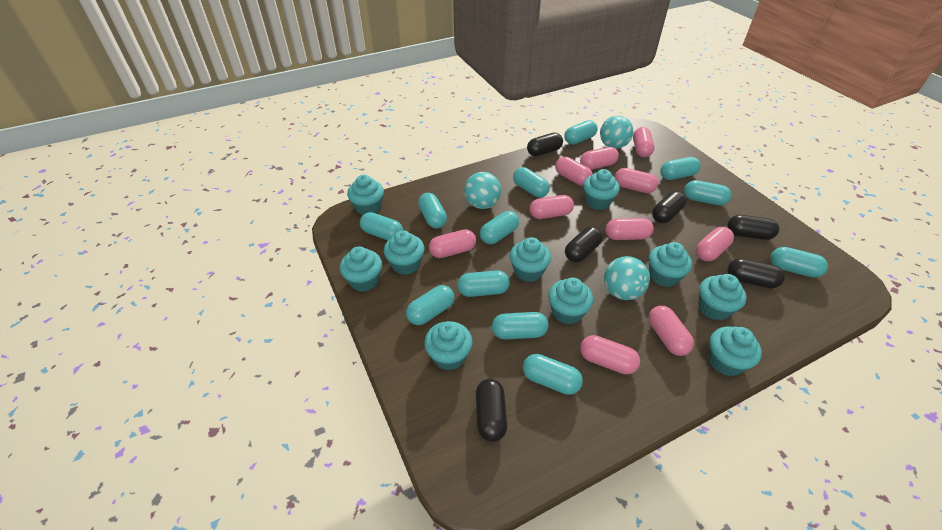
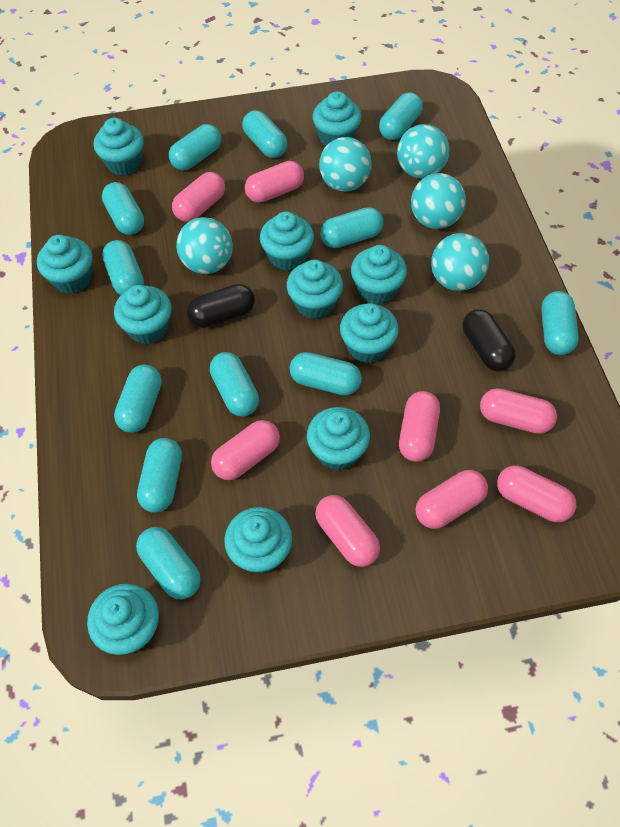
black capsule: [476,379,507,442] [527,133,563,156] [565,226,602,262] [652,191,686,223] [727,215,779,240] [727,258,785,288] = 6 -> [187,284,255,328] [462,309,516,372] = 2
pink capsule: [429,229,476,258] [530,195,574,219] [555,157,593,186] [580,147,619,170] [580,335,640,374] [605,218,654,240] [615,168,658,193] [633,127,655,157] [649,306,694,356] [696,227,734,261] = 10 -> [172,172,225,222] [211,420,280,480] [245,161,304,203] [315,495,380,567] [399,391,440,462] [415,470,488,529] [480,388,557,434] [497,466,576,522] = 8
turquoise ball: [464,172,501,209] [600,116,633,149] [604,256,650,300] = 3 -> [176,217,233,274] [319,137,372,192] [397,124,449,179] [411,173,466,229] [431,233,489,291] = 5
turquoise cupcake: [340,247,382,292] [347,175,384,215] [384,230,425,275] [424,321,473,370] [510,237,551,282] [548,278,593,324] [583,169,620,210] [649,242,692,287] [699,274,747,320] [709,327,762,376] = 10 -> [37,235,92,294] [87,584,159,655] [94,118,144,176] [114,285,172,344] [224,507,292,574] [260,212,314,271] [287,260,343,319] [307,407,370,470] [313,91,362,146] [340,303,399,363] [351,245,407,305] = 11

